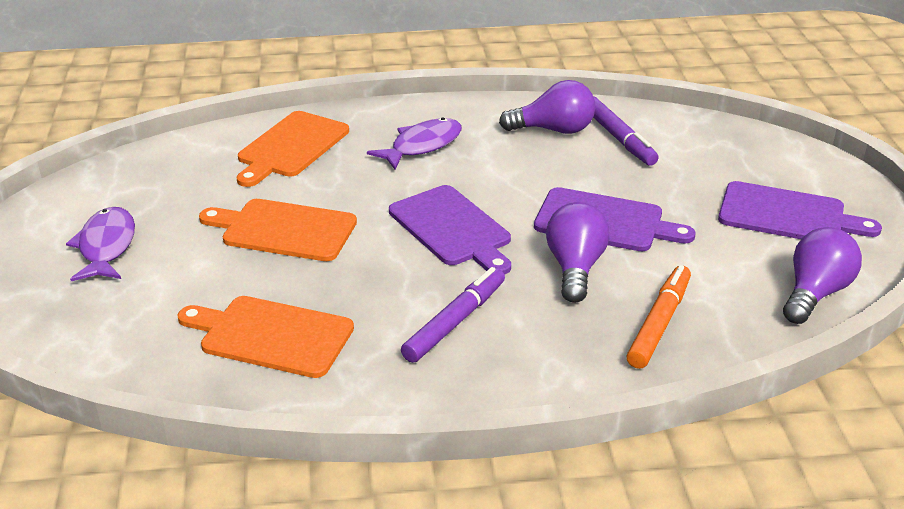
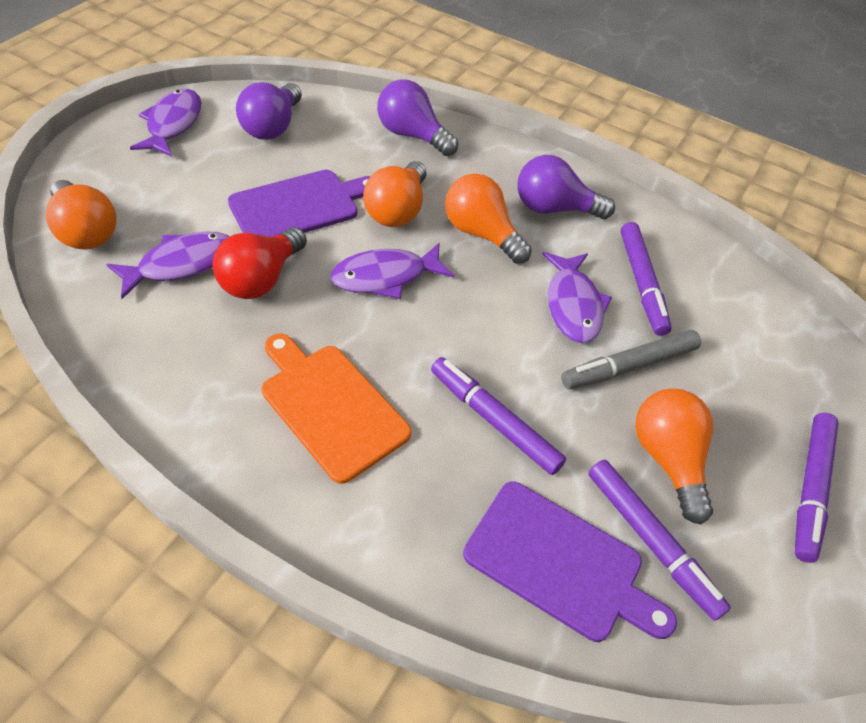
grey marker: none = 0 -> [561,330,701,389] = 1
orange cutting board: [178,296,354,378] [199,199,357,261] [237,111,349,187] = 3 -> [261,334,411,484] = 1
orange light bulb: none = 0 -> [46,180,117,250] [363,161,427,227] [445,174,532,264] [635,388,713,524] = 4
orange marker: [627,265,691,369] = 1 -> none = 0
purple cutting board: [389,185,511,275] [534,187,696,251] [718,181,882,239] = 3 -> [228,170,371,237] [463,482,677,642] = 2
purple fish: [66,207,135,281] [367,117,462,169] = 2 -> [106,231,230,299] [130,89,202,157] [330,243,454,299] [542,252,612,343] = 4
purple marker: [401,267,505,363] [593,96,659,166] = 2 -> [431,357,566,475] [588,460,731,621] [621,222,672,336] [795,413,839,563] = 4
red light bulb: none = 0 -> [212,227,307,299] = 1

